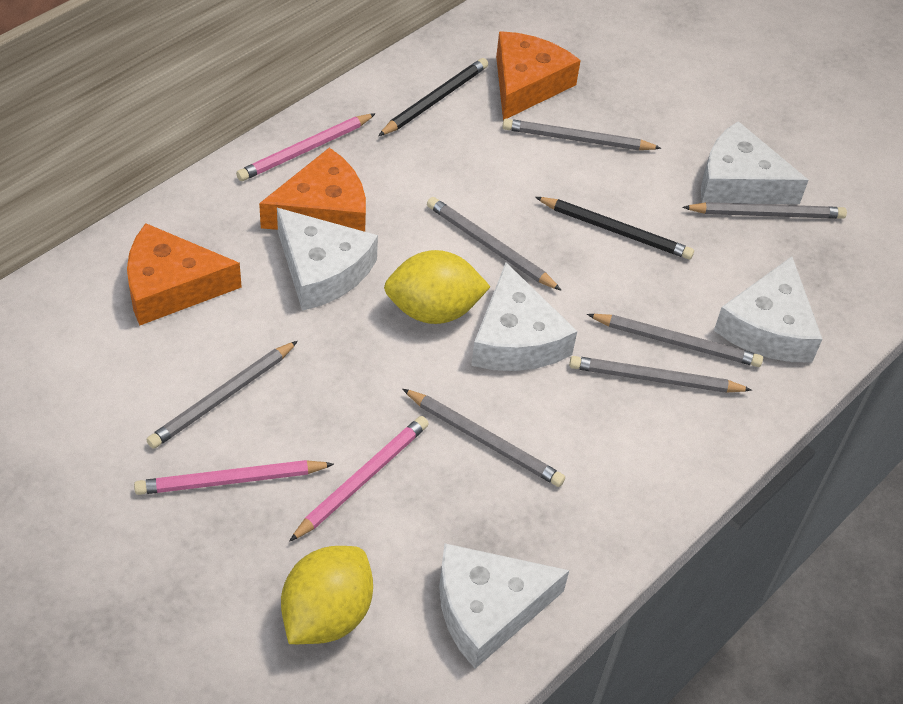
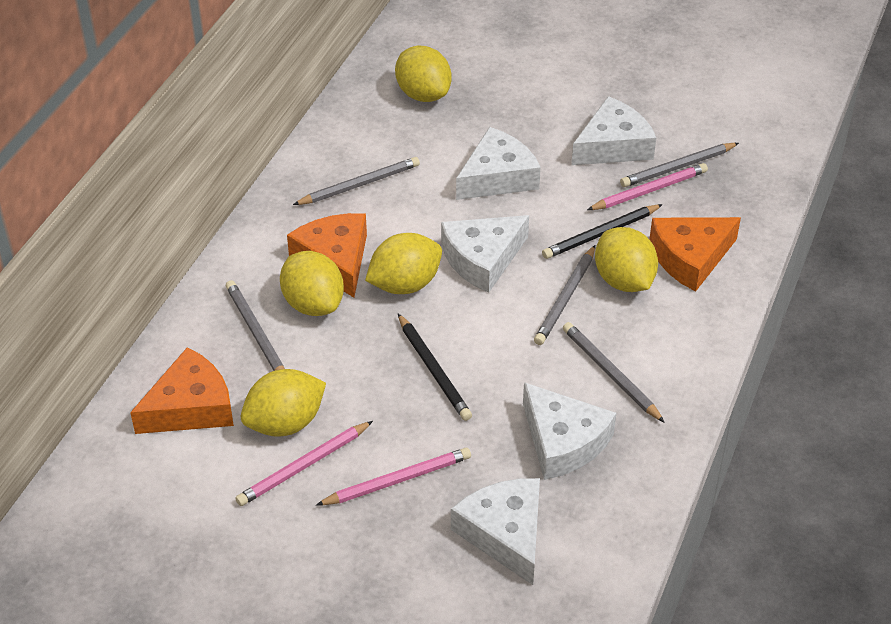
grey pencil: [147,341,298,449] [403,389,565,487] [427,197,562,291] [502,119,662,150] [569,356,752,393] [587,314,763,367] [682,202,847,219] = 7 -> [226,280,285,371] [293,157,420,205] [534,245,595,345] [563,322,665,423] [620,143,739,187] = 5
yellow lemon: [281,546,373,644] [384,250,491,324] = 2 -> [241,369,326,437] [280,251,344,316] [365,233,442,294] [395,46,451,102] [595,227,658,292] = 5

